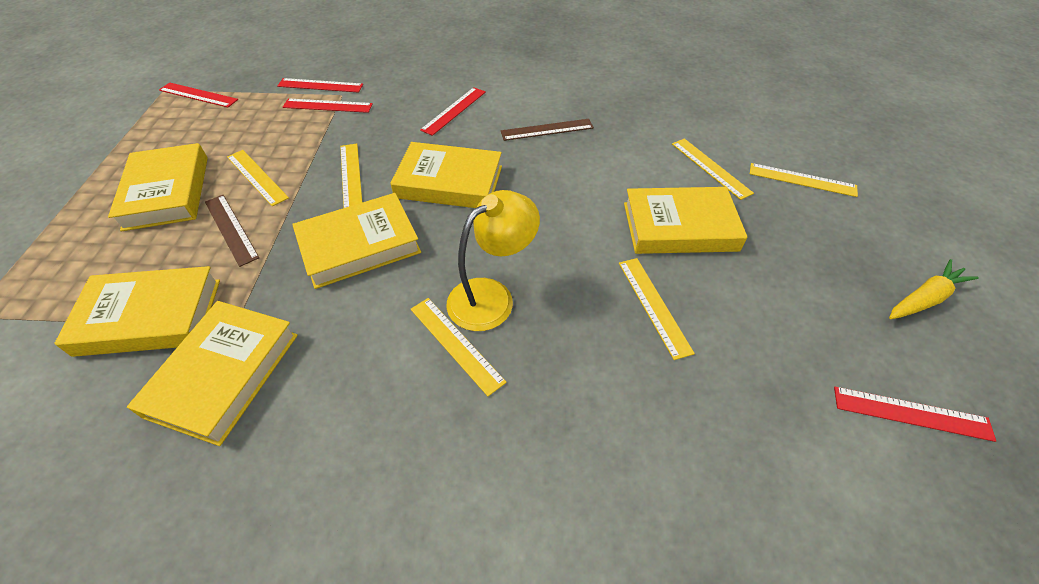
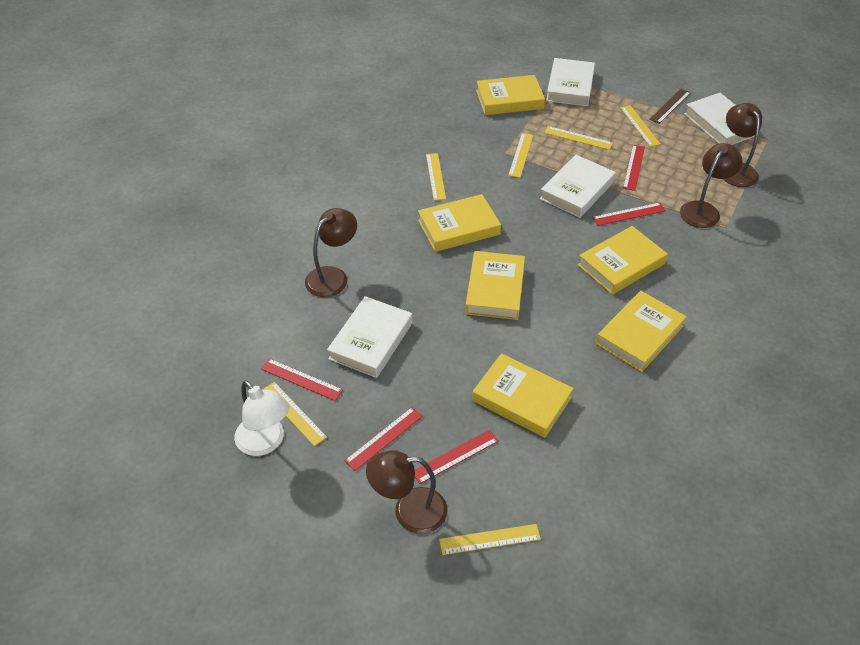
brown lamp: none = 0 -> [305,208,357,297] [366,450,448,534] [680,143,742,228] [723,103,762,187] = 4
brown ruler: [205,195,259,267] [501,119,594,141] = 2 -> [649,89,691,124] = 1
white book: none = 0 -> [327,296,413,378] [540,155,616,218] [546,58,595,106] [684,93,760,145] = 4
white lamp: none = 0 -> [234,380,289,456] = 1
yellow carrot: [889,259,979,319] = 1 -> none = 0
yellow lamp: [446,190,540,331] = 1 -> none = 0

